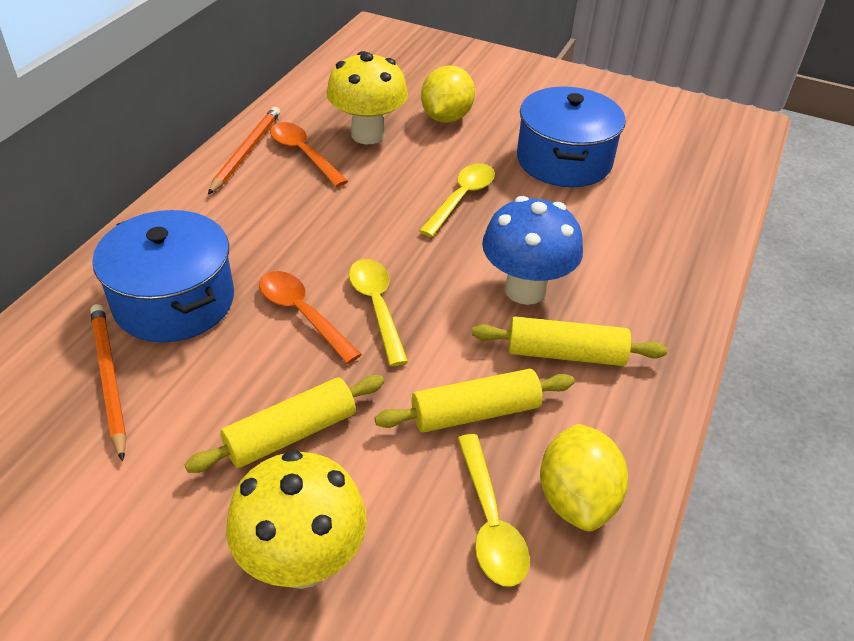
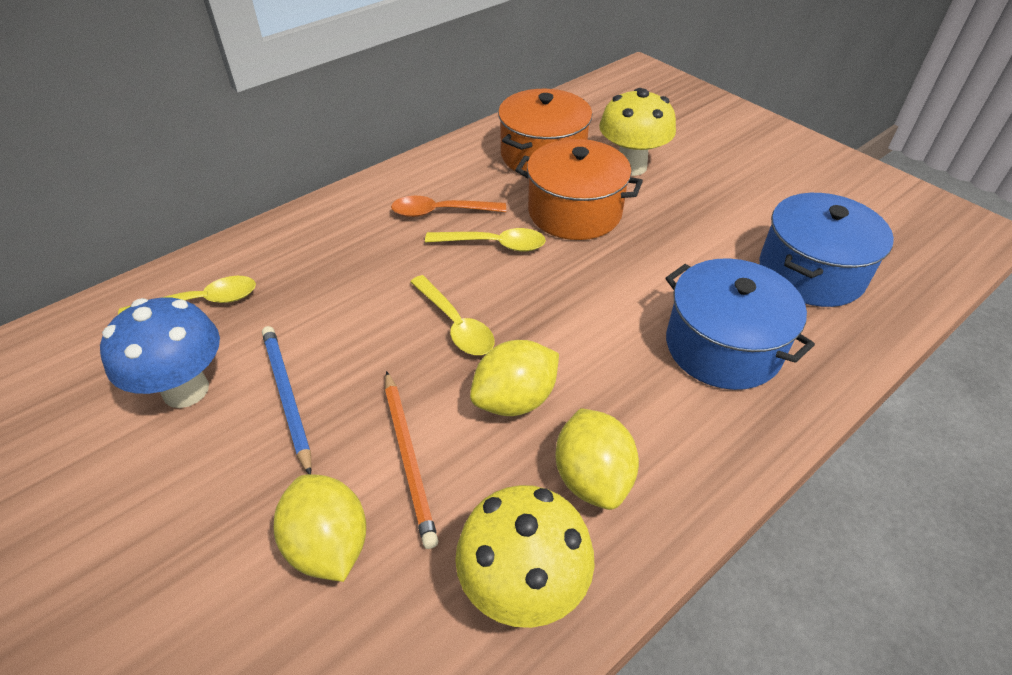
blue pencil: none = 0 -> [262,326,312,474] = 1
orange pencil: [90,304,127,461] [208,107,280,195] = 2 -> [385,371,438,549] = 1
orange pot: none = 0 -> [498,89,592,172] [515,139,643,240] = 2
orange spoon: [259,271,362,364] [270,122,348,187] = 2 -> [391,196,506,217] = 1
yellow lemon: [421,65,475,123] [540,424,629,531] = 2 -> [273,474,366,582] [470,340,559,416] [556,408,639,510] = 3
yellow rolling pin: [184,375,384,473] [375,369,575,432] [472,317,667,366] = 3 -> none = 0

